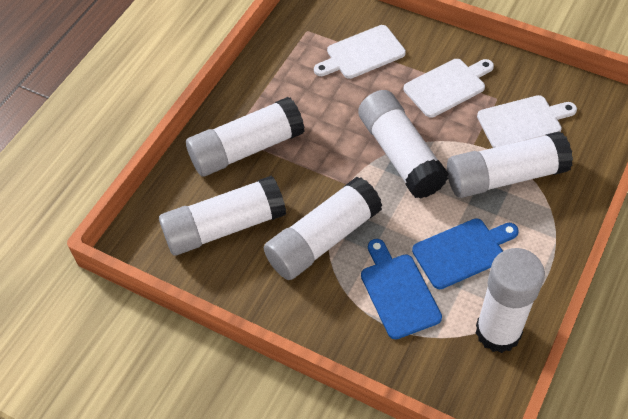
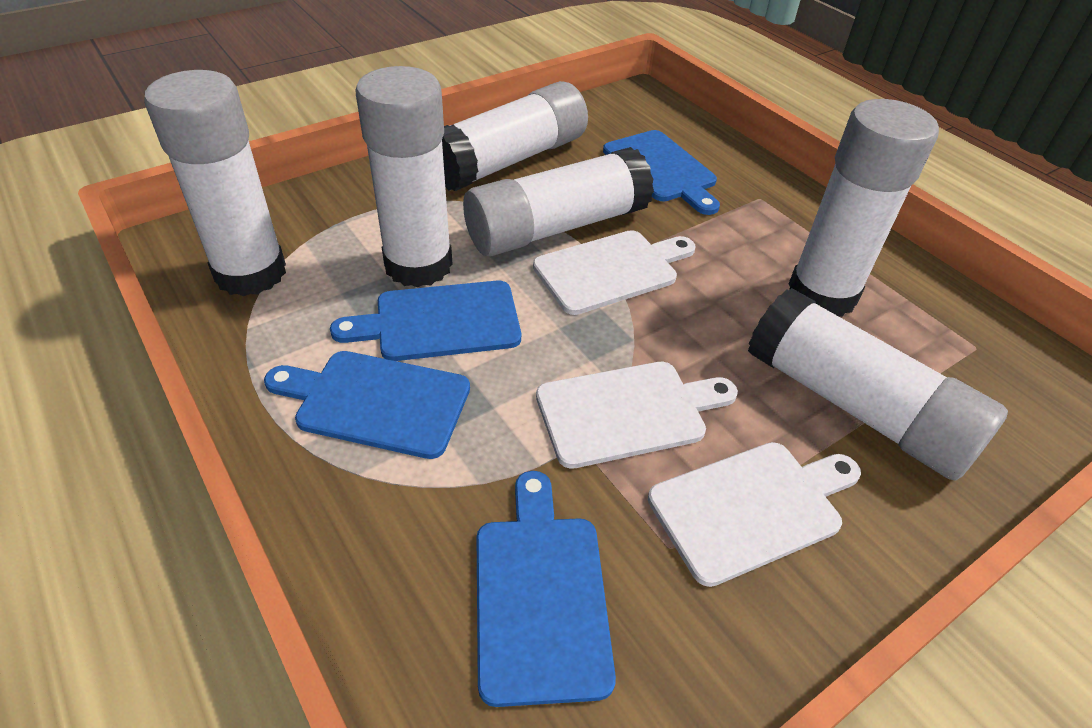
blue cutting board: [361,239,442,339] [412,218,519,289] = 2 -> [264,351,470,459] [330,281,521,361] [477,471,616,707] [603,130,720,215] = 4

